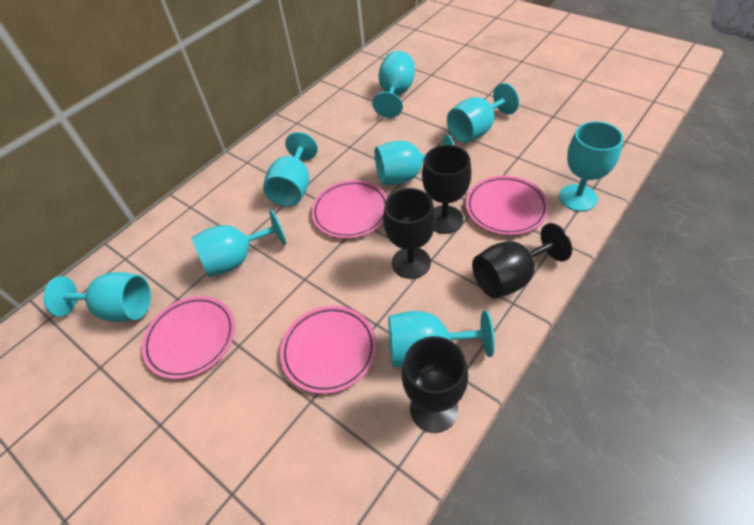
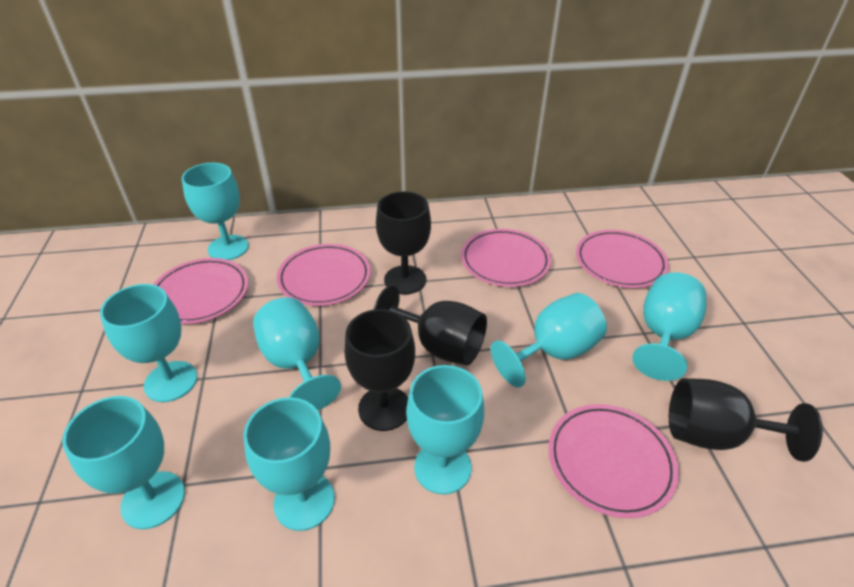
pink plate: [142,296,235,379] [280,306,377,394] [311,180,388,239] [466,176,549,235] = 4 -> [153,258,248,324] [277,244,371,306] [461,229,551,287] [548,404,679,518] [576,230,669,288] = 5

